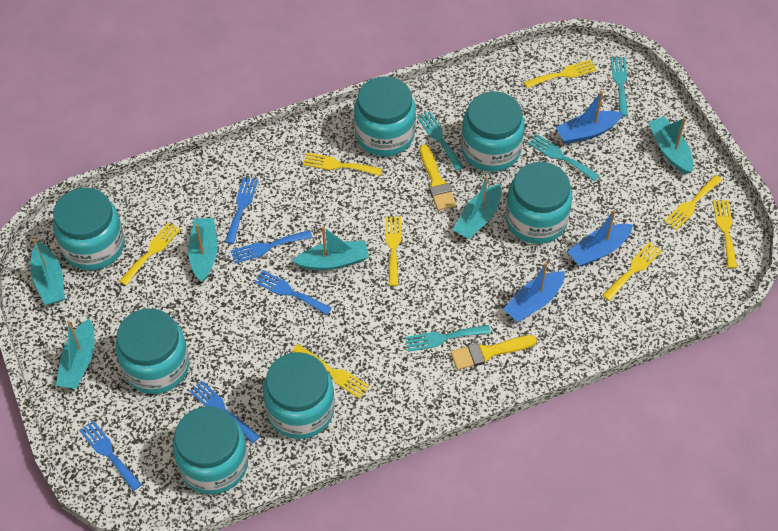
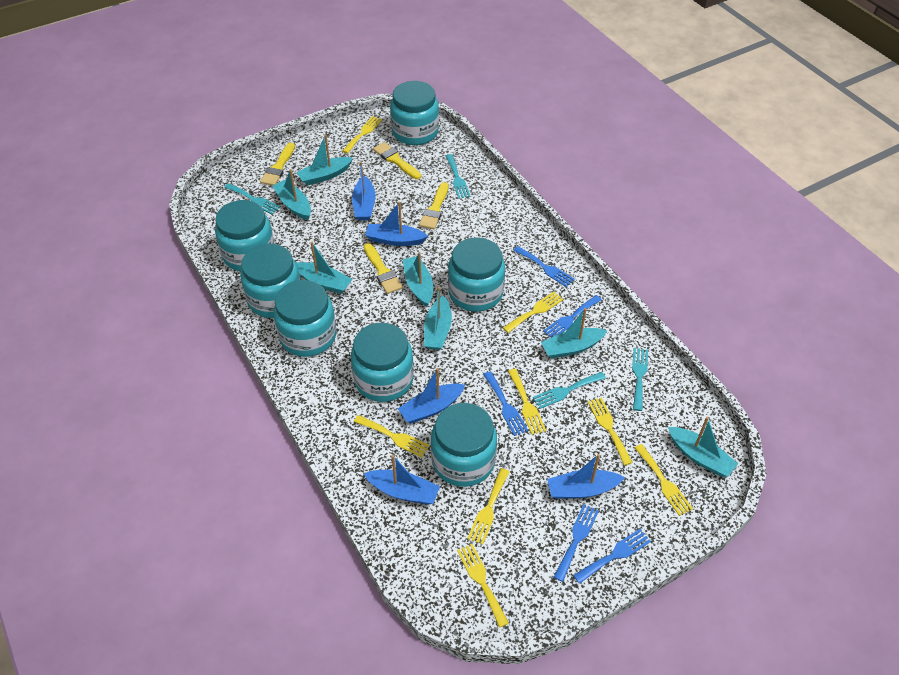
blue boat: [503,262,565,322] [556,91,623,144] [568,210,633,267] = 3 -> [352,162,376,220] [364,455,440,505] [365,202,428,246] [398,368,465,423] [547,454,625,499] = 5
turquoise boat: [31,239,65,305] [56,319,95,389] [188,218,218,282] [293,227,369,270] [453,176,502,239] [648,117,693,174] = 6 -> [273,169,311,220] [296,134,353,185] [296,242,353,294] [403,252,433,307] [424,287,452,350] [541,308,607,359] [668,417,738,477] = 7
yellow brush: [420,144,456,211] [451,335,537,370] = 2 -> [260,143,295,186] [364,243,403,294] [373,142,421,179] [419,182,448,229] = 4

